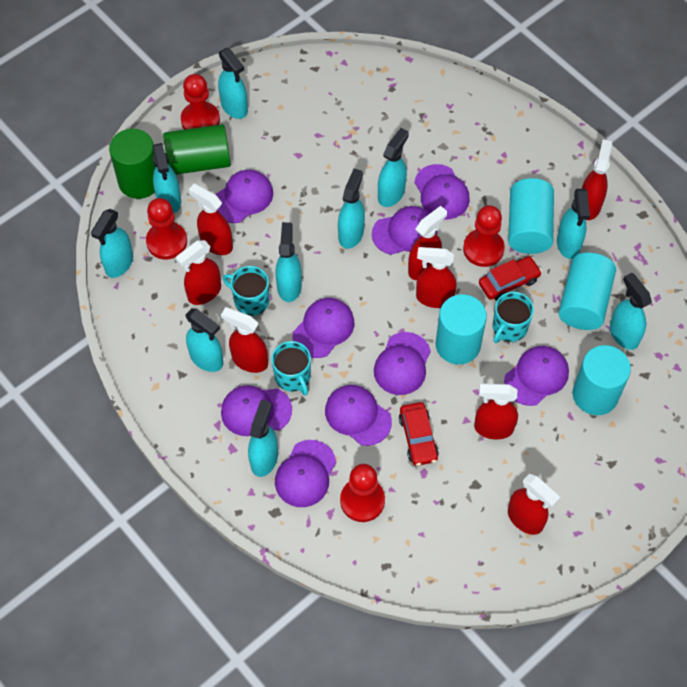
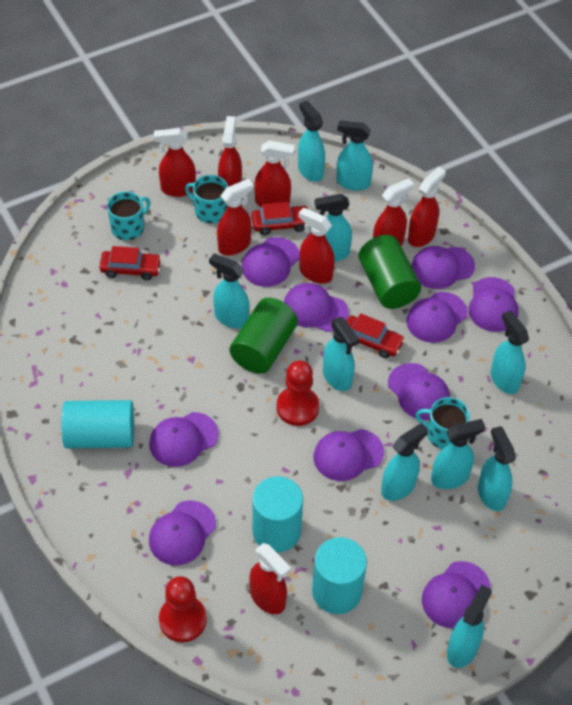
purple cap: [215,170,273,223] [221,385,292,436] [275,440,336,507] [293,298,354,358] [325,385,392,446] [372,206,437,255] [374,332,431,395] [414,164,470,219] [504,346,569,406] = 9 -> [149,412,219,467] [149,500,216,565] [242,237,300,287] [284,283,349,332] [314,429,384,481] [388,363,450,420] [406,292,468,343] [411,246,475,289] [422,561,491,628] [468,277,519,332] = 10
red car: [399,402,439,466] [479,256,542,301] = 2 -> [100,246,162,280] [251,202,310,235] [347,313,405,358] = 3
red pawn: [146,198,187,260] [181,74,220,130] [340,464,385,522] [463,205,505,267] = 4 -> [159,576,207,642] [276,360,319,426] = 2
turquoise cylinder: [435,294,487,365] [508,178,554,254] [558,253,616,330] [573,345,631,415] = 4 -> [61,400,134,448] [252,476,303,552] [312,537,367,614] = 3

